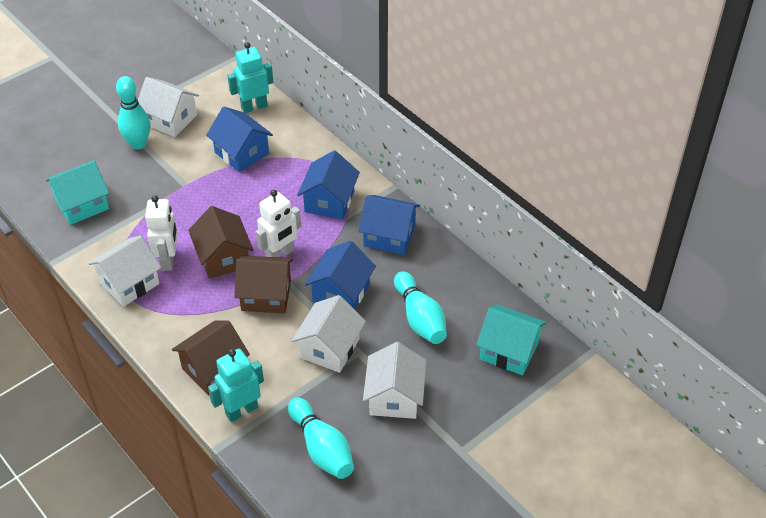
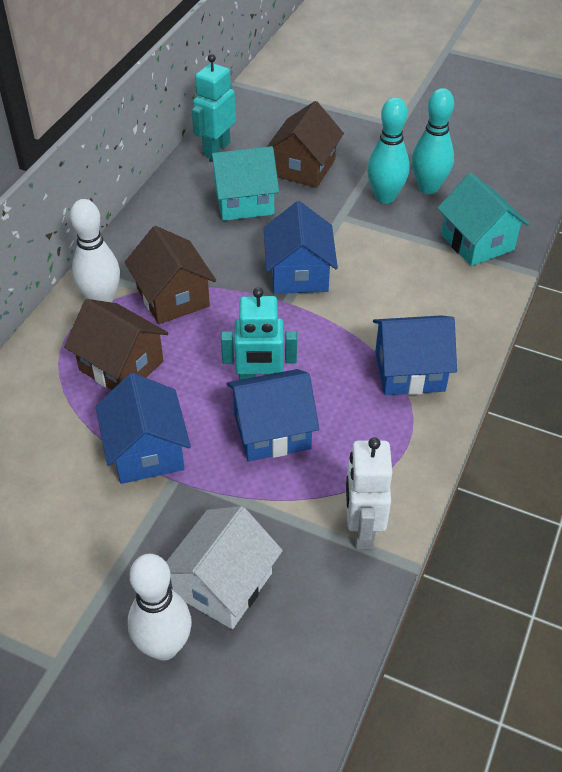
turquoise bowling pin: [116,76,150,150] [288,398,354,479] [394,271,447,344] = 3 -> [367,97,409,204] [412,88,454,194] = 2
white bowling pin: none = 0 -> [70,199,120,302] [128,554,192,661] = 2
white house: [88,235,161,307] [138,77,199,137] [291,295,366,373] [363,342,426,419] = 4 -> [166,506,283,629] = 1
white robot: [145,195,178,271] [256,190,301,258] = 2 -> [346,437,392,549] = 1

